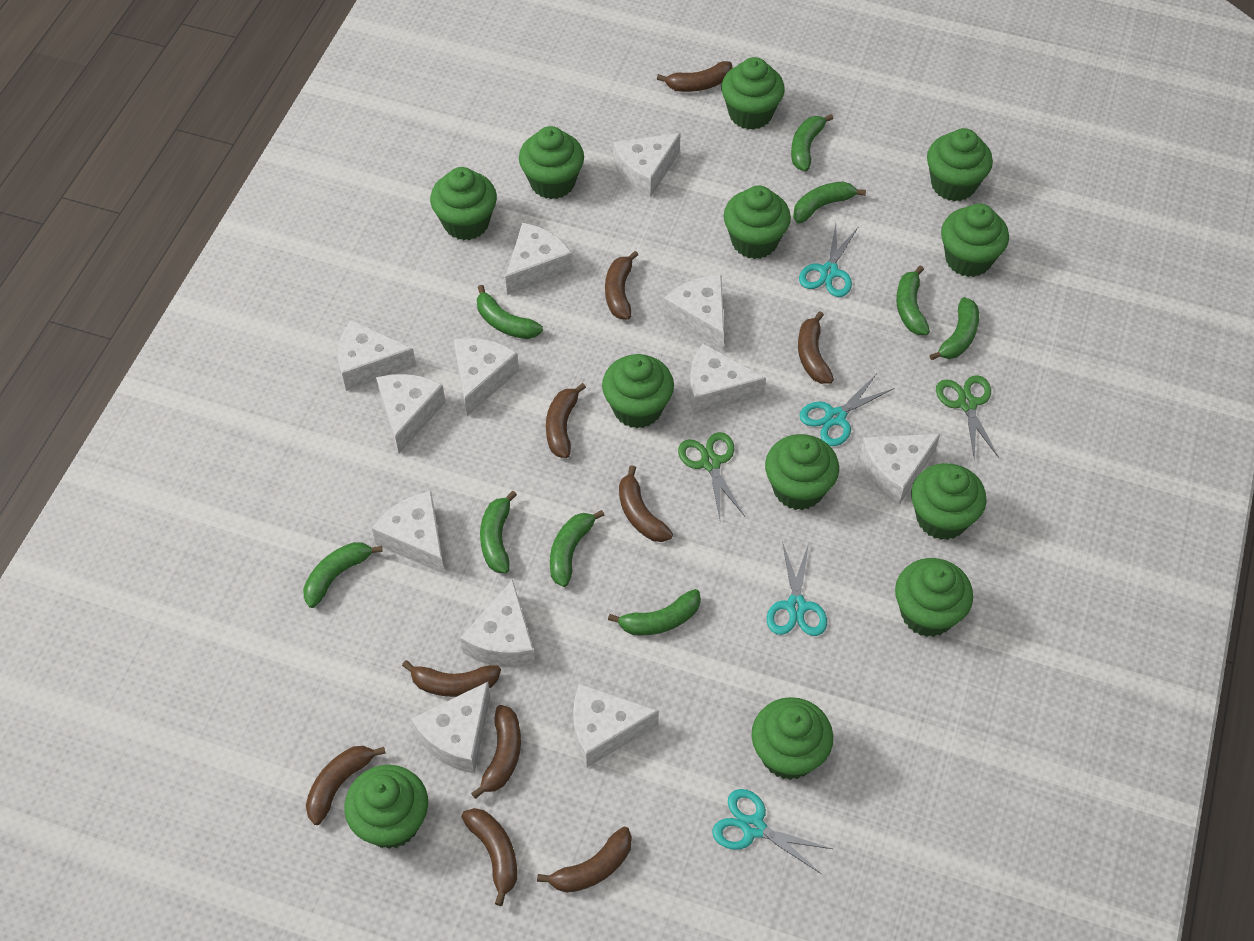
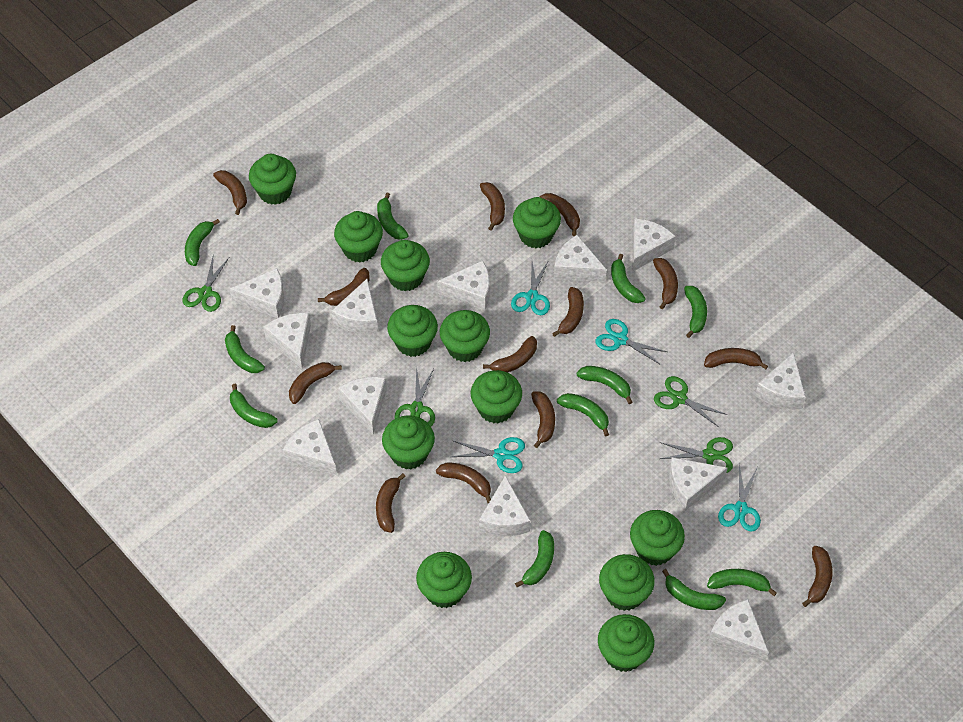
brown banana: [306,746,386,825] [402,660,501,697] [462,808,517,906] [471,705,521,799] [537,827,632,893] [546,383,586,458] [605,251,638,319] [619,465,673,542] [657,61,733,92] [798,311,834,384] = 10 -> [213,170,247,215] [289,362,342,404] [318,268,370,306] [376,473,406,533] [436,462,491,504] [480,182,505,231] [483,336,537,373] [531,391,555,448] [540,193,580,236] [552,287,584,337] [653,258,678,309] [704,348,768,369] [802,546,832,607] = 13
green banana: [303,542,383,608] [477,285,543,339] [480,491,517,573] [550,510,605,587] [608,589,701,636] [791,114,834,171] [793,182,866,223] [896,265,930,335] [929,297,979,360] = 9 -> [185,219,220,266] [225,325,265,373] [230,384,278,428] [377,193,408,240] [515,530,554,587] [557,393,609,437] [577,366,633,404] [611,254,646,303] [662,569,726,610] [684,286,707,338] [707,569,777,596] = 11
green scissors: [678,432,745,519] [936,375,999,460] = 2 -> [182,257,229,312] [394,366,435,426] [654,376,728,427] [660,437,733,473] = 4

